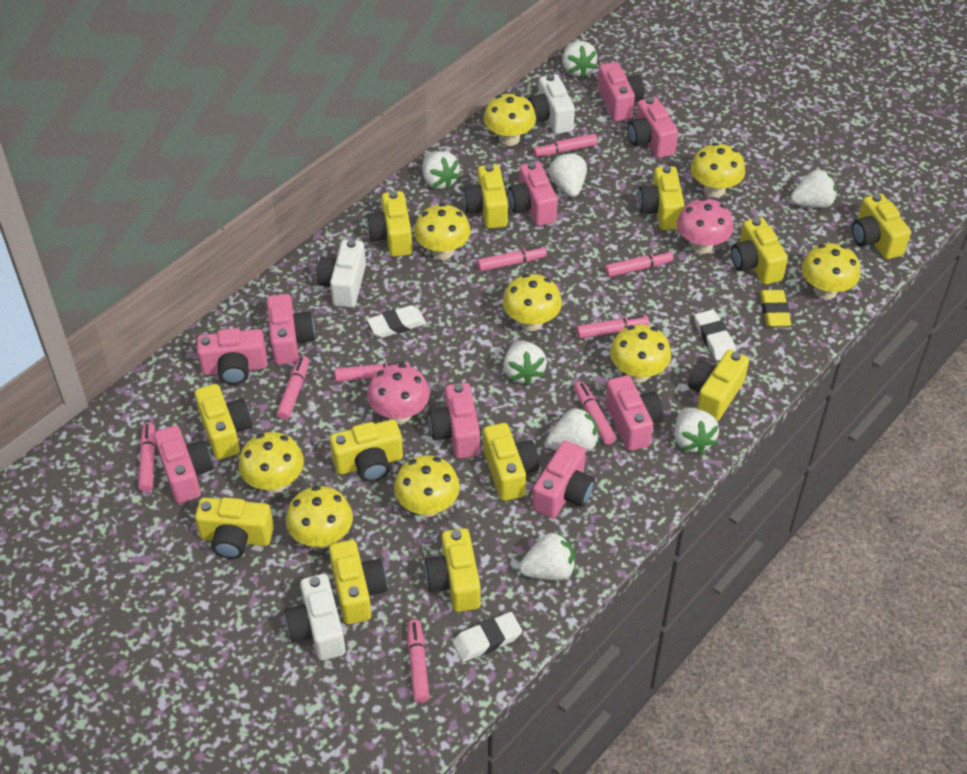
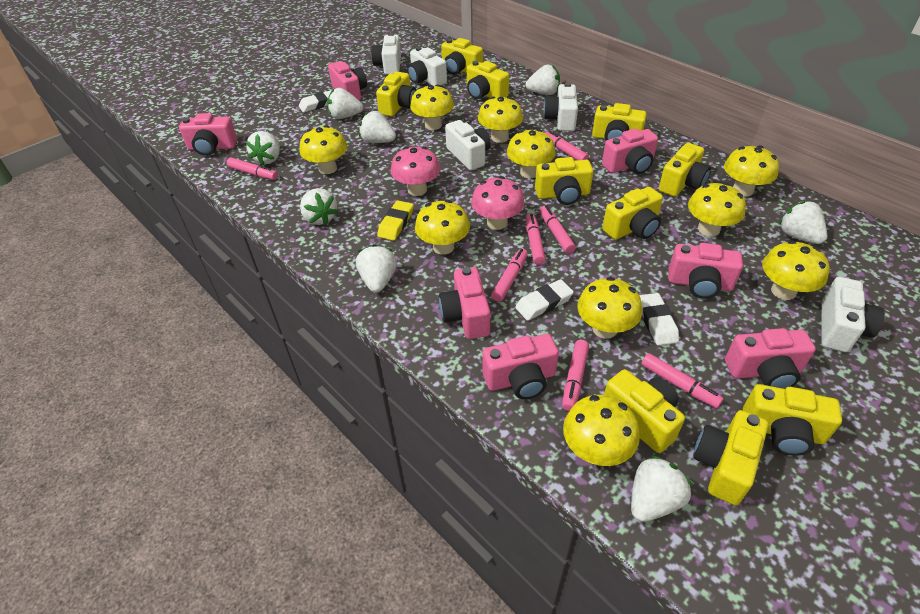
pink camera: [154,425,213,503] [197,328,267,385] [267,294,315,365] [429,383,480,459] [508,162,557,226] [532,440,595,518] [598,62,644,121] [605,375,663,451] [627,97,678,158] = 9 -> [179,113,237,156] [328,61,367,101] [439,267,490,339] [483,334,559,399] [602,129,658,174] [668,243,743,299] [725,328,816,389] = 7
pink marker: [138,423,156,492] [277,356,309,420] [334,361,410,382] [407,620,429,703] [477,246,547,272] [533,134,598,157] [574,382,616,445] [576,315,649,339] [605,250,673,277] = 9 -> [227,158,278,180] [491,249,528,302] [526,214,546,265] [540,205,576,253] [545,131,589,160] [562,340,589,411] [641,353,724,408] = 7
white camera: [285,574,346,660] [317,239,366,308] [528,74,575,134] = 3 -> [371,33,401,75] [407,46,447,86] [445,120,491,170] [543,83,578,131] [821,277,885,352] = 5
yellow camera: [195,384,252,460] [195,497,274,559] [329,540,387,624] [330,419,403,482] [367,191,412,257] [424,528,481,612] [463,164,508,229] [483,423,539,501] [638,166,685,230] [688,349,749,422] [731,217,788,285] [852,193,911,259] = 12 -> [376,72,417,117] [441,38,483,75] [467,61,509,99] [535,157,593,205] [592,103,647,141] [602,187,663,240] [604,369,685,453] [659,143,711,197] [693,410,768,505] [743,384,842,456] = 10
yellow mushroom: [239,432,304,493] [286,486,353,549] [394,455,460,517] [414,203,471,260] [483,94,536,146] [503,274,562,331] [610,324,671,383] [690,143,745,197] [801,243,860,299] = 9 -> [300,125,347,174] [410,84,454,130] [415,200,470,255] [478,97,523,143] [507,129,555,178] [563,395,640,466] [577,277,642,339] [688,182,746,237] [724,145,779,197] [763,240,830,300] = 10

